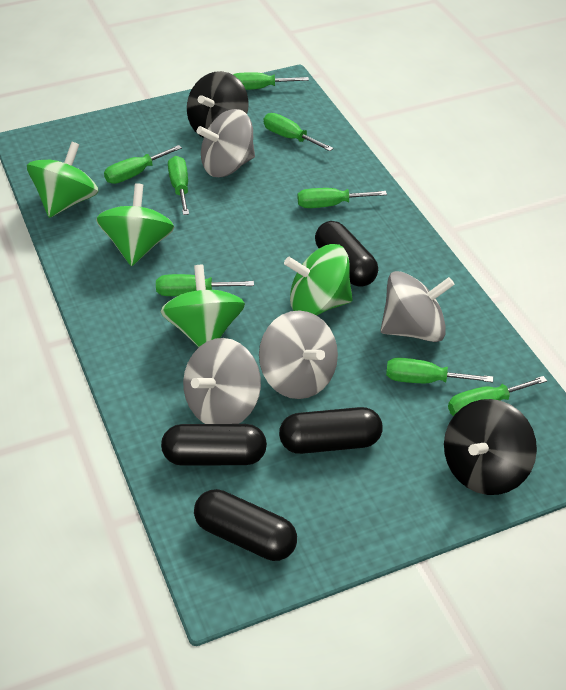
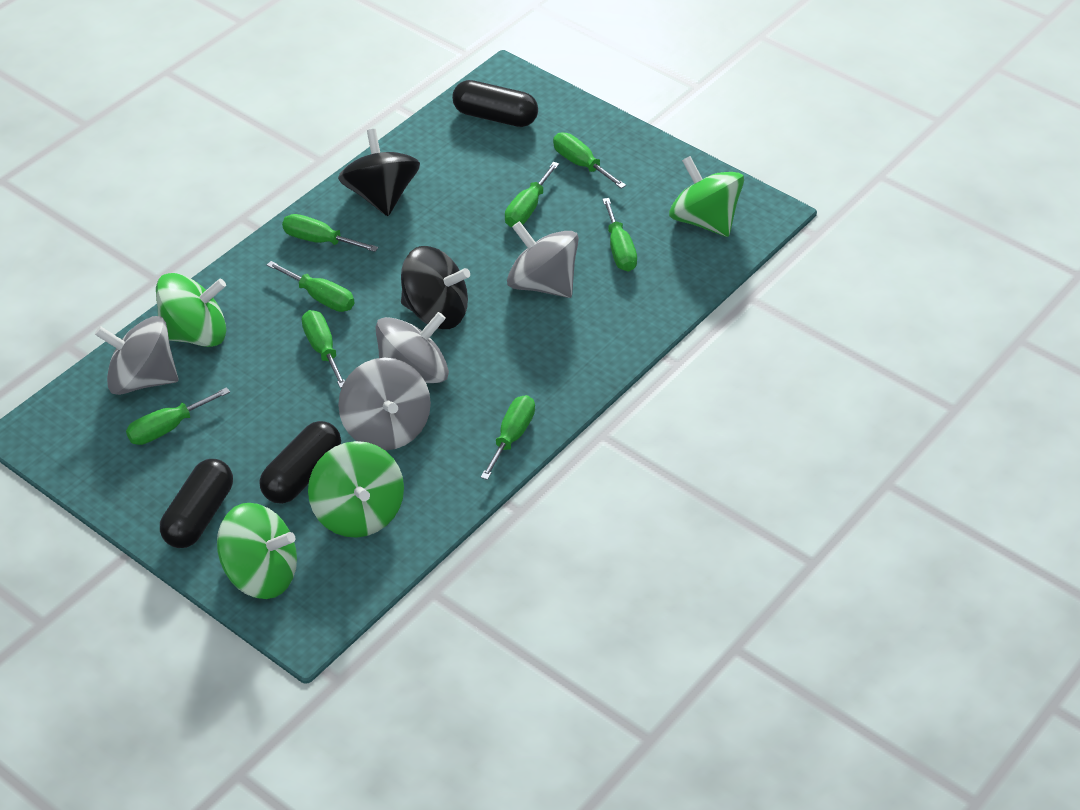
black capsule: [161,424,267,466] [194,489,297,561] [279,407,383,454] [315,221,378,287] = 4 -> [160,459,233,548] [259,421,341,504] [452,80,538,127] = 3

